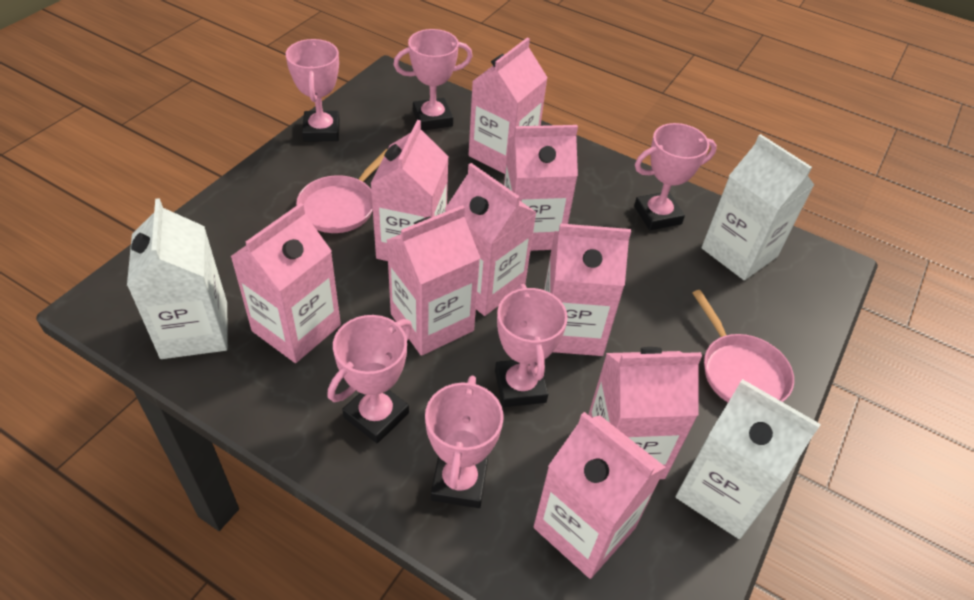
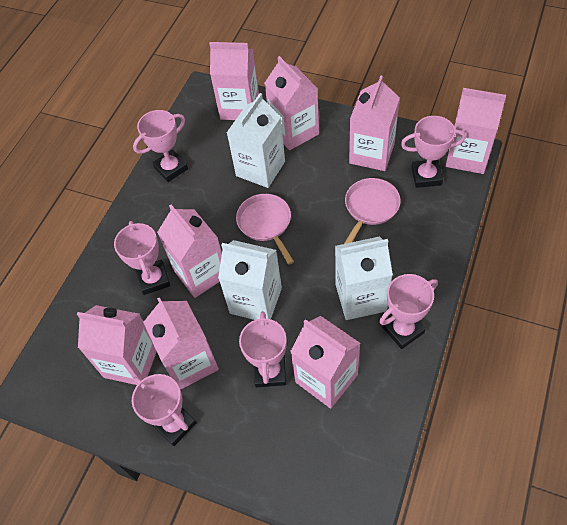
pink carton: [230,203,341,363] [370,120,449,261] [387,205,480,356] [445,163,537,316] [469,38,548,174] [504,125,578,251] [534,412,666,579] [544,223,631,356] [588,347,702,479] = 9 -> [77,305,157,385] [143,297,219,390] [157,205,222,298] [209,42,259,120] [264,56,319,150] [290,316,360,409] [349,75,400,171] [446,88,506,174] = 8

